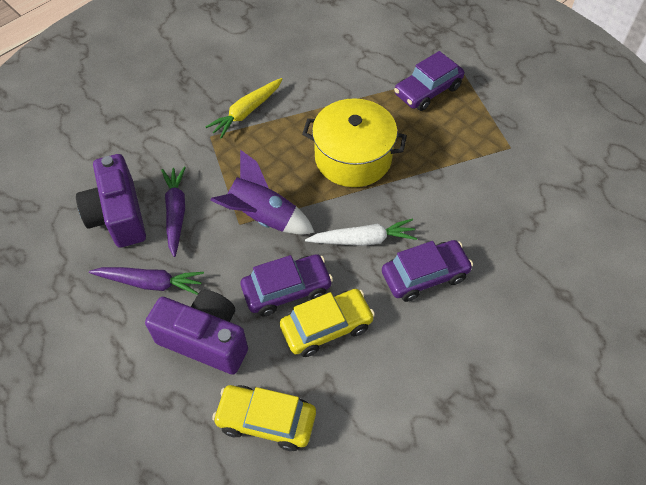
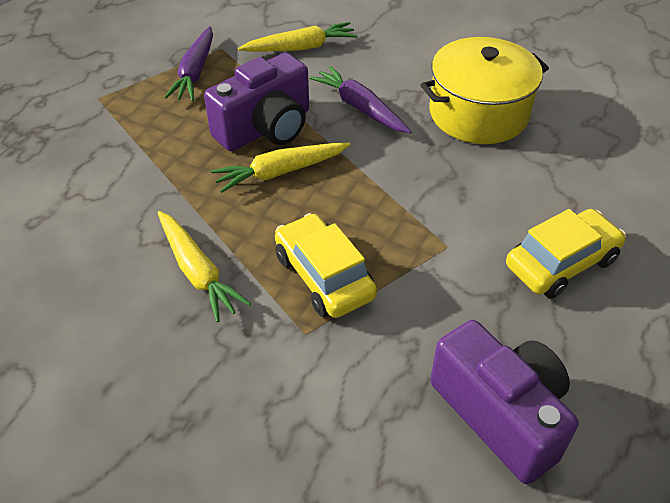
purple car: [241,254,333,316] [382,240,473,302] [394,51,464,111] = 3 -> none = 0
purple rocket: [210,150,315,235] = 1 -> none = 0
white carrot: [305,219,417,246] = 1 -> none = 0
yellow carrot: [206,78,282,139] = 1 -> [158,211,251,322] [211,143,350,193] [238,22,358,52] = 3

